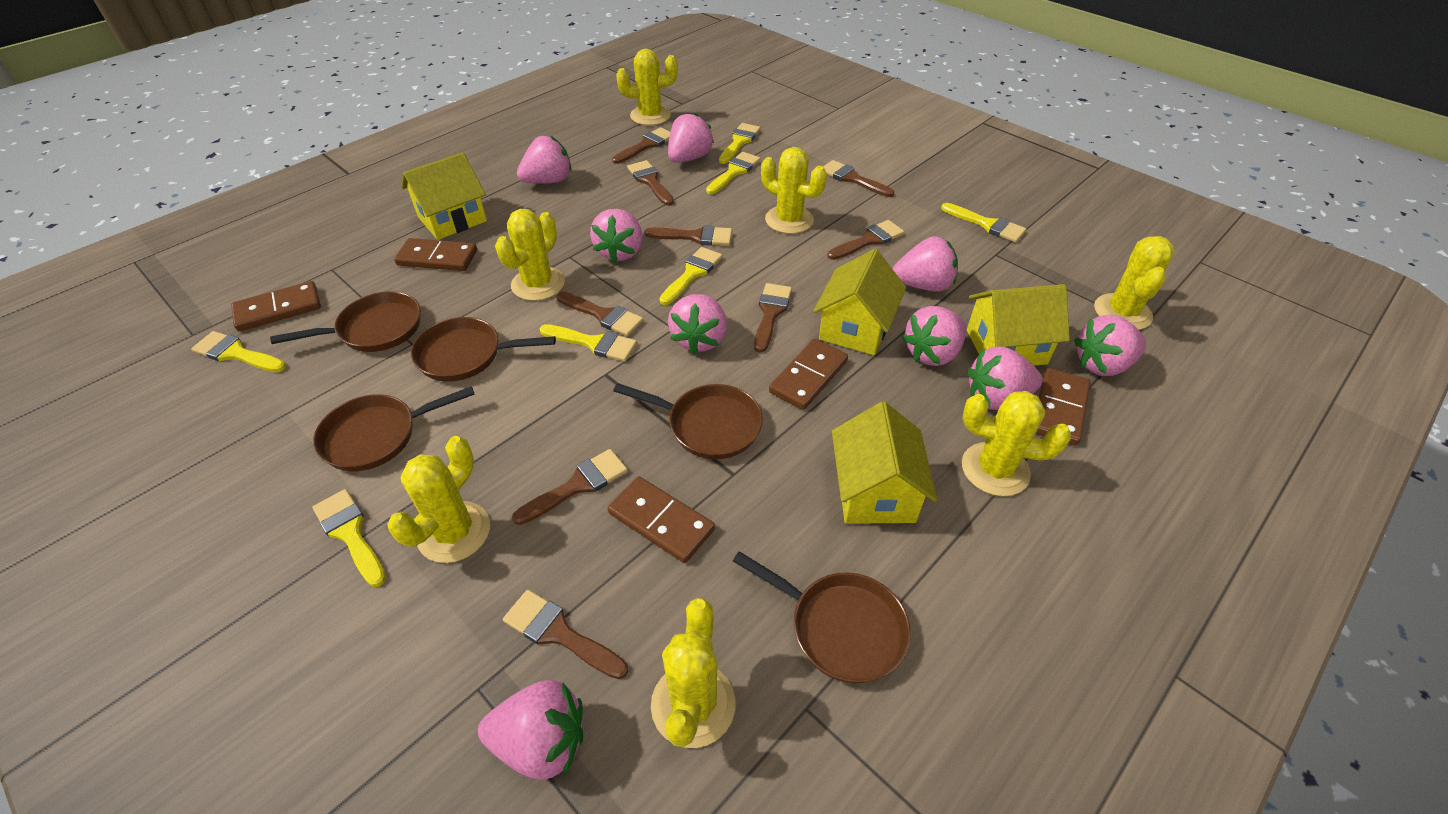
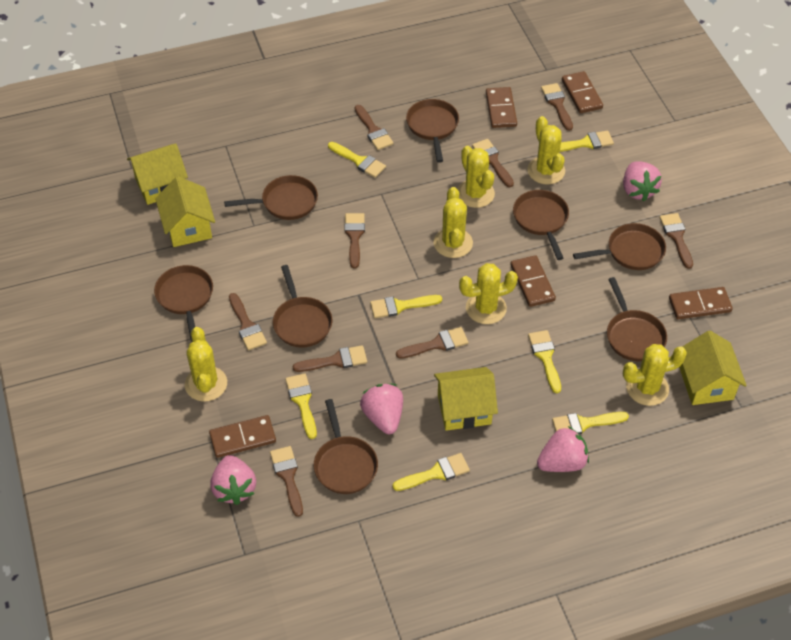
brown pan: [270,291,421,352] [313,386,475,471] [411,317,556,382] [613,383,763,459] [733,551,911,683] = 5 -> [154,265,213,342] [224,175,318,220] [273,265,332,348] [314,399,378,494] [406,99,459,162] [513,190,569,260] [573,223,666,270] [607,277,667,361] = 8
pink strawberry: [478,680,583,780] [517,136,571,184] [590,209,643,263] [668,112,714,163] [668,294,727,354] [892,236,958,291] [902,306,966,366] [968,346,1043,410] [1074,315,1146,376] = 9 -> [210,455,256,505] [360,384,403,434] [537,426,589,472] [623,161,662,201] = 4
yellow cactus: [387,436,490,563] [495,209,565,301] [616,49,678,126] [651,598,736,748] [761,147,827,234] [962,391,1071,496] [1094,236,1175,330] = 7 -> [185,327,227,402] [434,187,473,258] [457,146,495,208] [459,263,518,324] [527,116,565,185] [623,344,687,406] = 6

